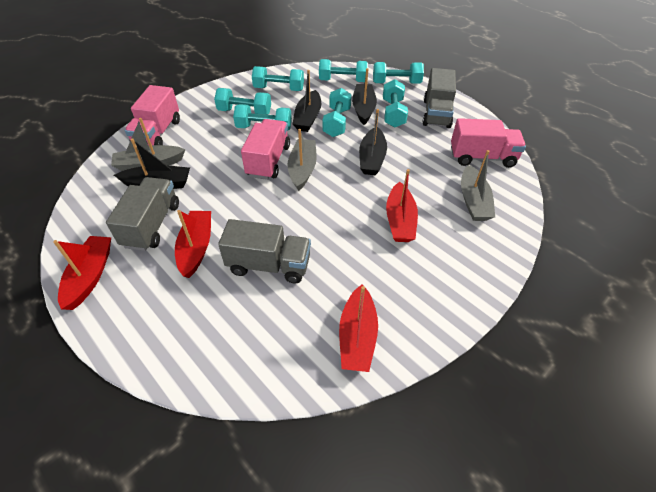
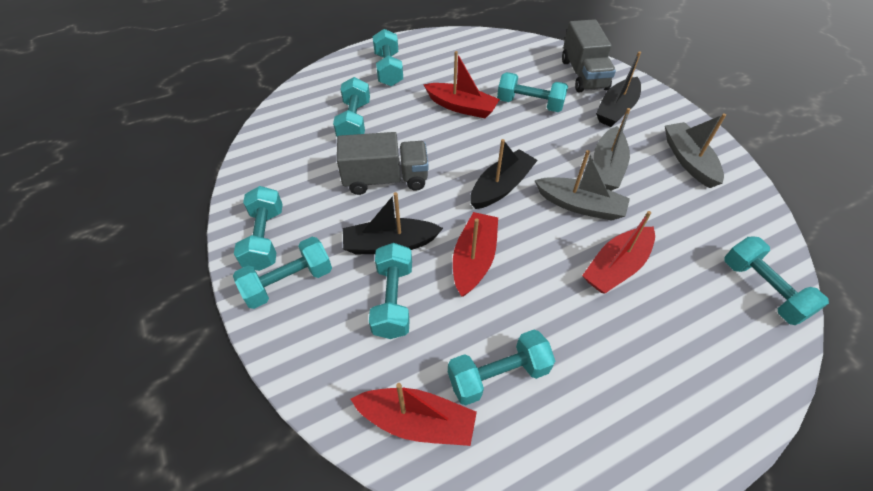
black boat: [114,138,190,189] [293,70,321,132] [352,68,377,125] [359,109,387,175] = 4 -> [343,192,443,254] [470,139,538,209] [596,51,641,127] = 3
grey truck: [106,177,179,251] [218,219,311,283] [423,68,456,128] = 3 -> [337,132,429,195] [562,19,616,92] = 2
pink truck: [125,85,180,146] [241,119,290,180] [451,118,526,168] = 3 -> none = 0
turquoise dumbbell: [214,88,271,115] [233,104,292,131] [252,66,304,91] [319,59,368,82] [322,88,352,137] [373,62,424,84] [383,79,408,128] = 7 -> [233,237,332,309] [234,186,283,271] [333,77,370,137] [369,243,412,339] [373,29,403,86] [448,330,555,405] [497,72,568,112] [724,237,829,325] = 8

